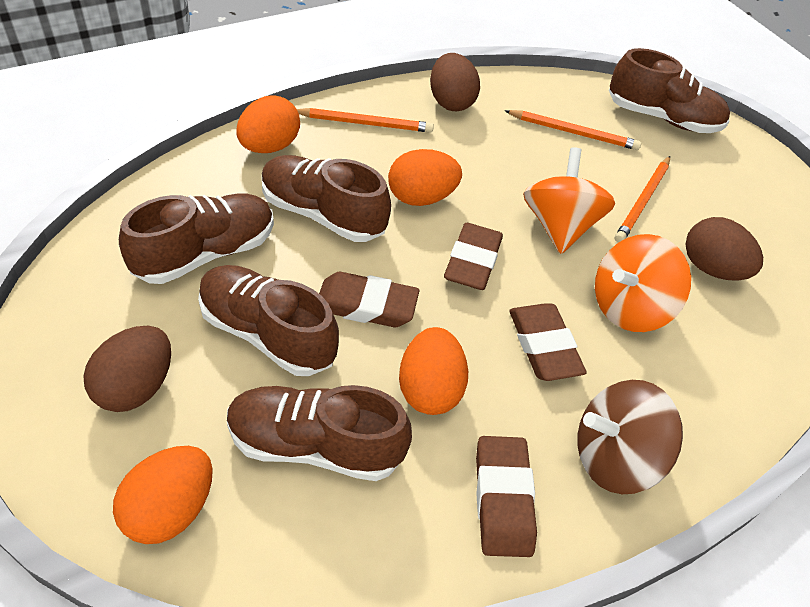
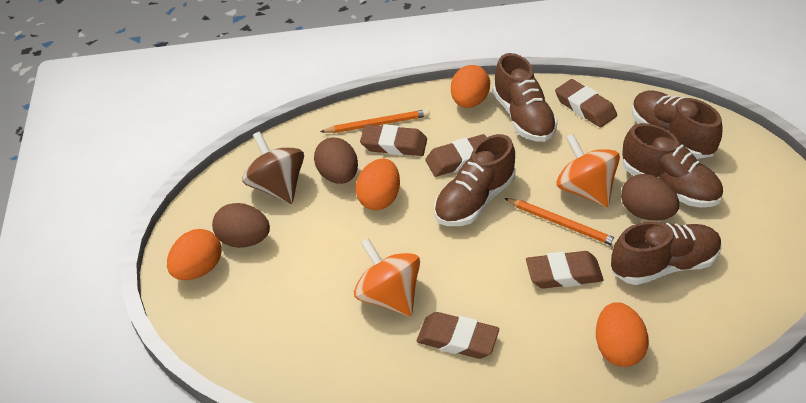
brown eraser: [319,272,420,327] [444,223,503,290] [476,436,537,557] [509,303,587,381] = 4 -> [360,124,427,156] [417,312,499,359] [425,134,487,177] [526,251,604,289] [555,79,617,127] = 5
orange pencil: [297,108,434,133] [504,110,641,150] [615,156,670,242] = 3 -> [320,109,430,133] [504,198,618,246] = 2

